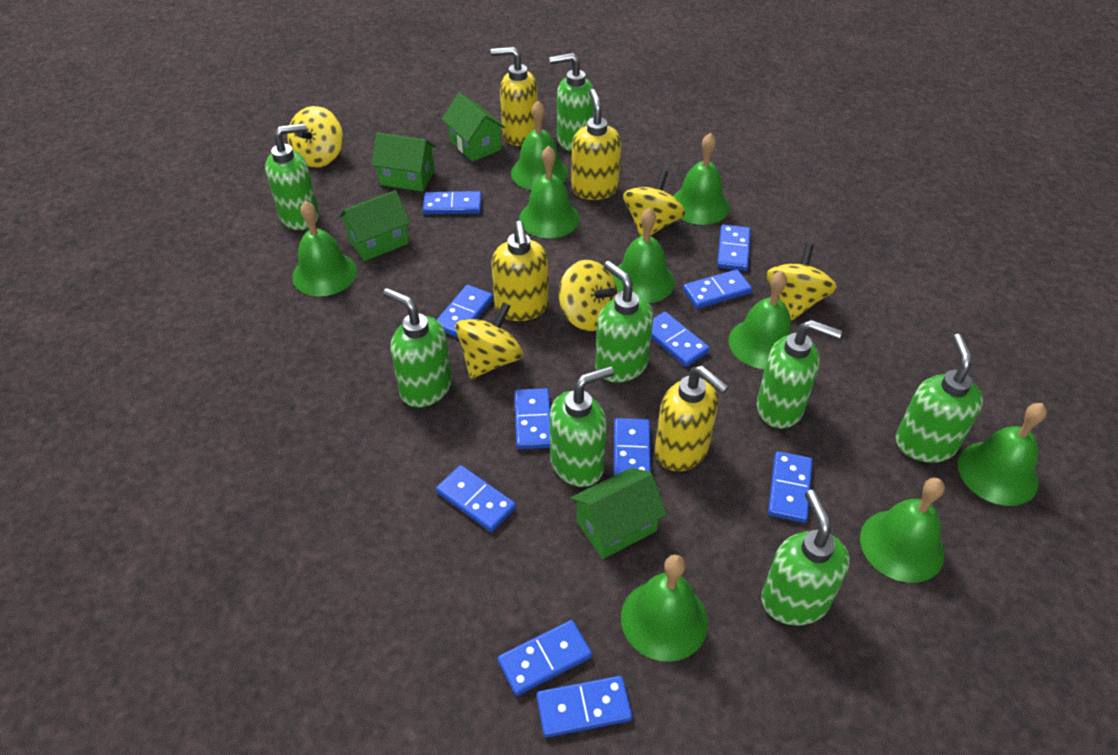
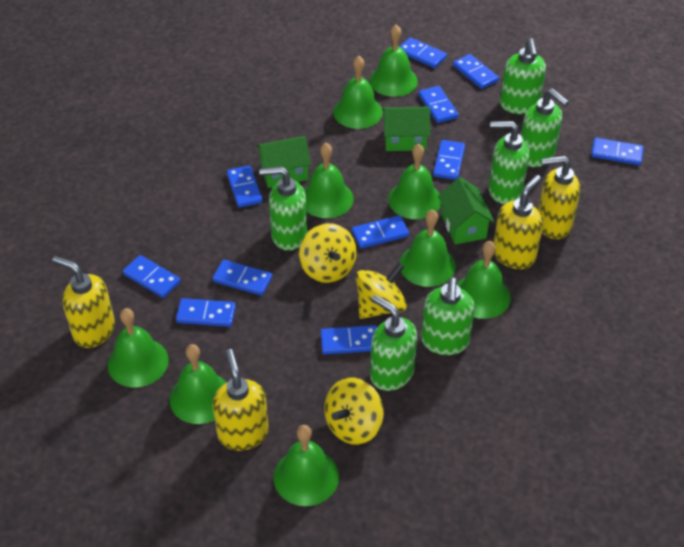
green house: [339,190,410,261] [371,132,436,192] [442,93,505,162] [571,468,667,559] = 4 -> [256,136,311,188] [382,107,430,151] [438,177,494,245] = 3
green soap dispenser: [265,123,319,230] [383,288,452,408] [549,53,594,152] [550,366,614,487] [595,261,653,383] [757,320,842,429] [761,490,850,626] [896,334,983,463] = 8 -> [259,167,307,251] [370,295,417,391] [421,277,475,355] [489,121,529,204] [500,38,546,114] [521,88,569,167] = 6
yellow spinning top: [287,106,343,168] [455,302,523,379] [559,260,618,331] [623,170,685,236] [766,243,837,321] = 5 -> [299,223,357,283] [324,378,384,445] [356,263,407,319] = 3

